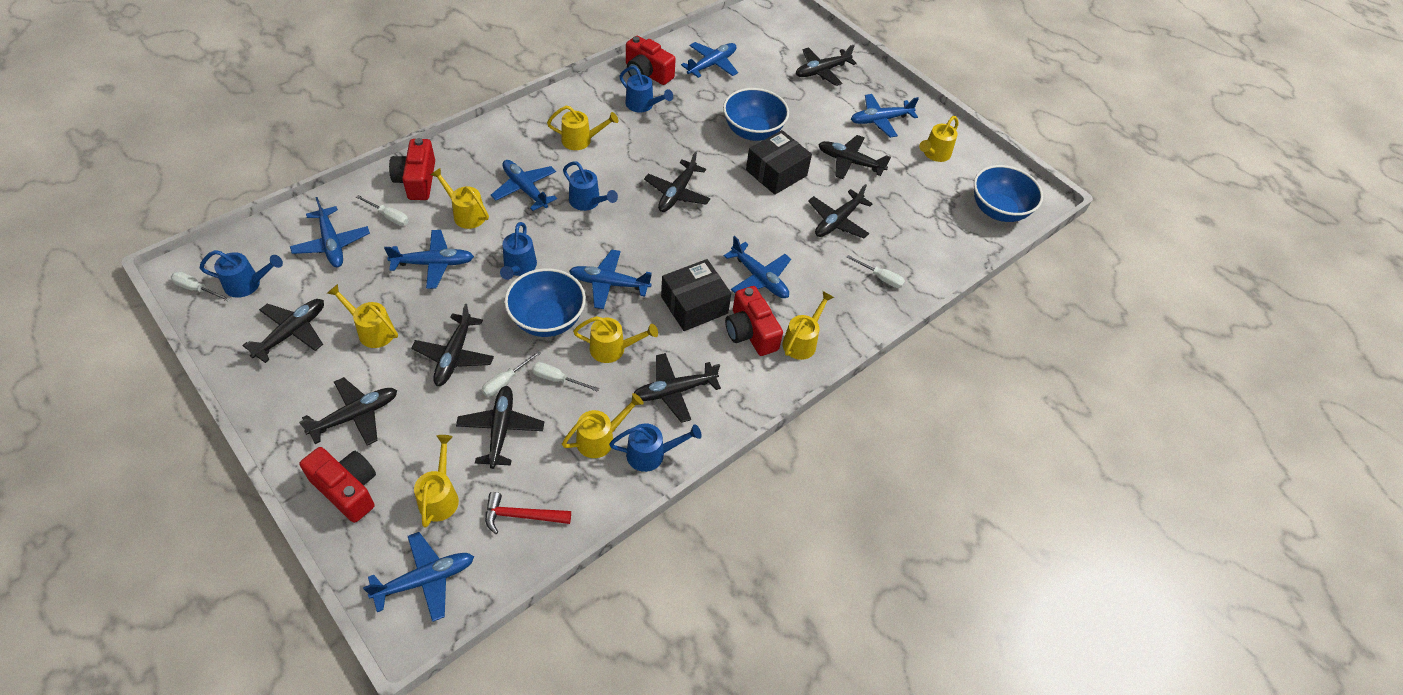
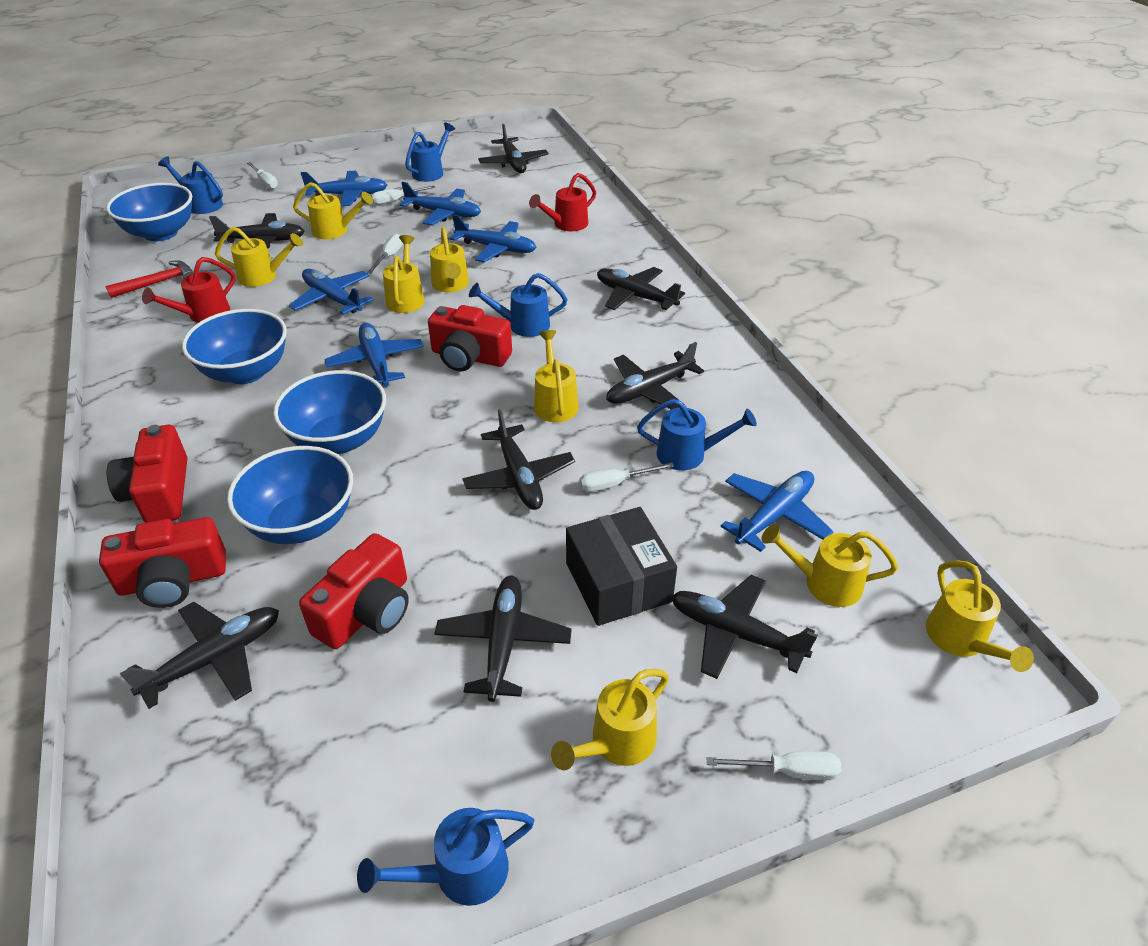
black box: [661,259,731,331] [746,130,812,195] = 2 -> [566,507,677,626] = 1
black plane: [242,299,324,363] [299,377,397,446] [411,304,494,386] [456,386,544,469] [634,353,721,423] [644,151,711,212] [796,45,857,86] [808,184,873,238] [818,135,891,179] = 9 -> [120,602,279,709] [209,213,305,249] [434,575,572,702] [462,409,575,510] [478,124,549,173] [597,267,685,310] [606,342,704,409] [671,575,818,679] = 8
blue bowl: [504,268,586,337] [723,88,789,141] [974,165,1043,222] = 3 -> [106,183,192,241] [182,309,287,384] [227,446,353,544] [273,370,386,454] = 4
blue plane: [290,197,370,267] [363,532,474,622] [384,230,474,289] [491,160,557,211] [569,249,652,309] [681,42,738,78] [724,236,791,298] [851,94,919,138] = 8 -> [289,269,373,315] [300,171,387,206] [324,323,424,387] [400,182,481,225] [450,214,537,262] [720,471,834,552] = 6
red watering can: none = 0 -> [142,257,236,323] [529,173,596,231] = 2

